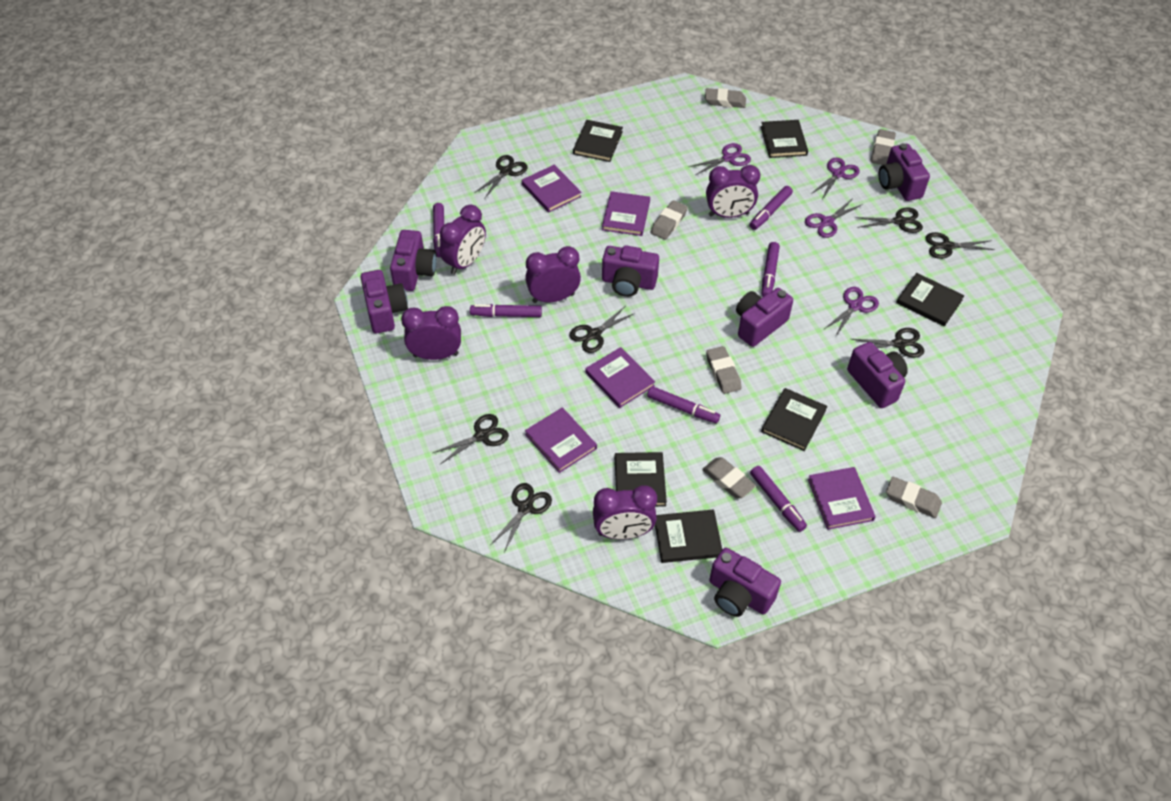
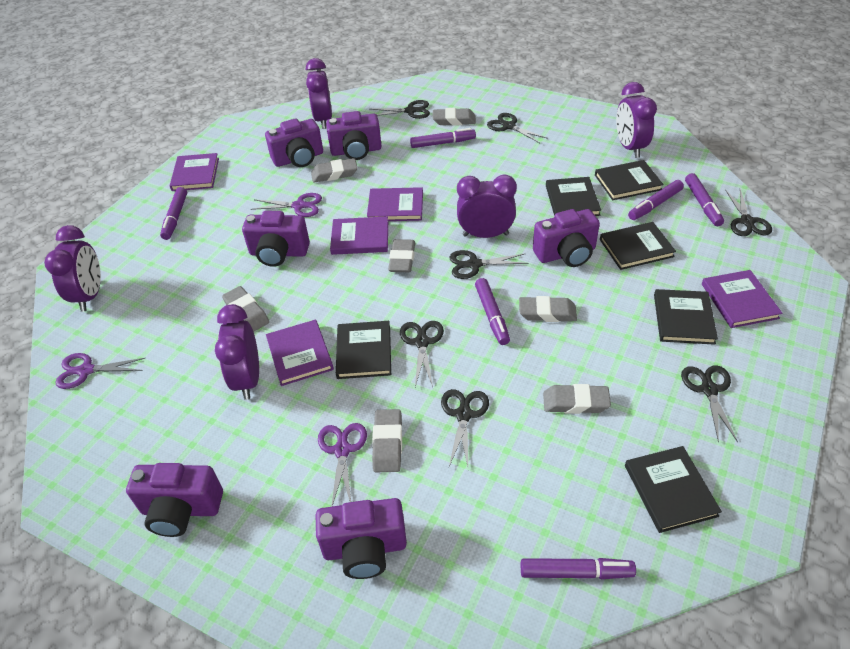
grey eraser: [651,200,688,240] [702,457,756,498] [705,88,746,108] [706,346,742,394] [871,129,896,165] [886,477,942,518] = 6 -> [222,286,269,332] [311,158,358,183] [372,409,402,472] [388,239,415,272] [433,108,476,126] [519,296,577,322] [543,384,611,414] = 7
purple camera: [360,270,408,334] [390,230,437,291] [602,245,659,297] [709,548,781,617] [736,288,793,347] [847,342,908,408] [879,143,930,201] = 7 -> [126,463,223,537] [242,211,310,267] [265,118,323,167] [316,498,407,579] [326,111,382,160] [533,209,600,267] = 6
purple scissors: [689,143,751,175] [805,198,863,238] [811,157,860,199] [823,287,879,337] = 4 -> [55,353,145,389] [251,193,322,217] [318,423,367,506] = 3

